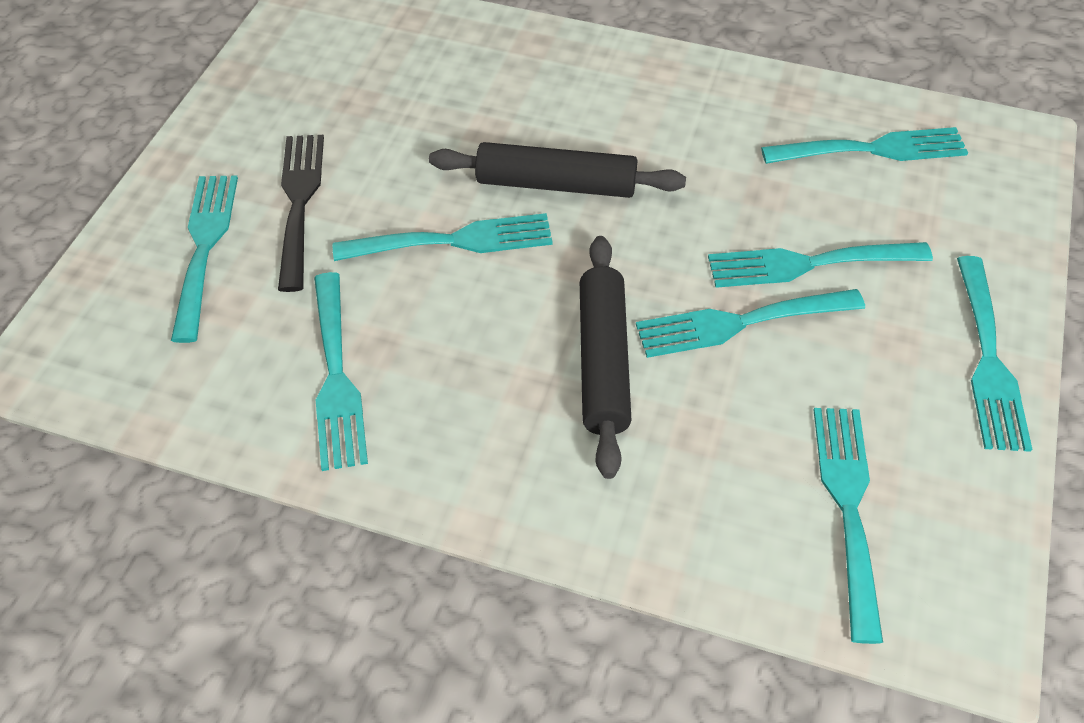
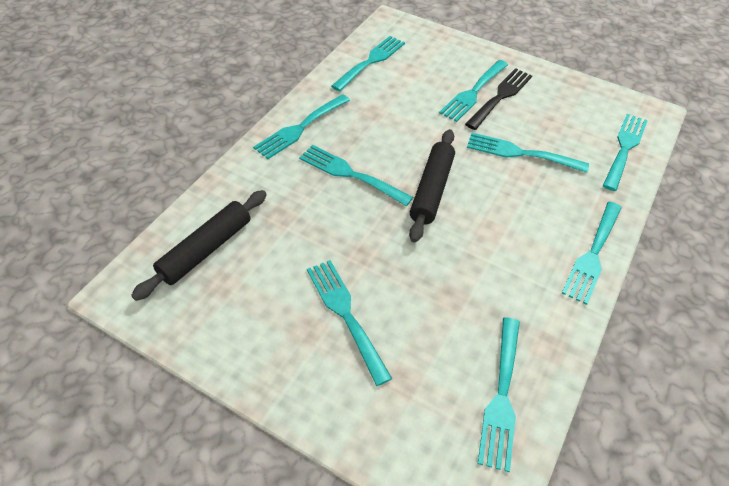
turquoise fork: [171,175,238,343] [314,272,368,471] [333,213,553,261] [636,289,865,358] [708,242,933,288] [761,127,968,164] [814,408,883,644] [957,256,1032,452] = 8 -> [253,94,350,159] [299,145,413,206] [307,260,392,386] [331,36,405,91] [439,60,508,122] [467,133,589,173] [478,317,520,472] [562,202,622,305] [603,114,648,191] = 9

